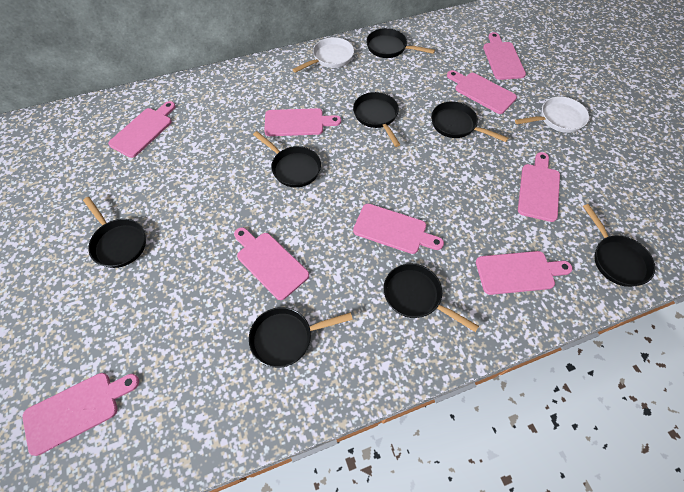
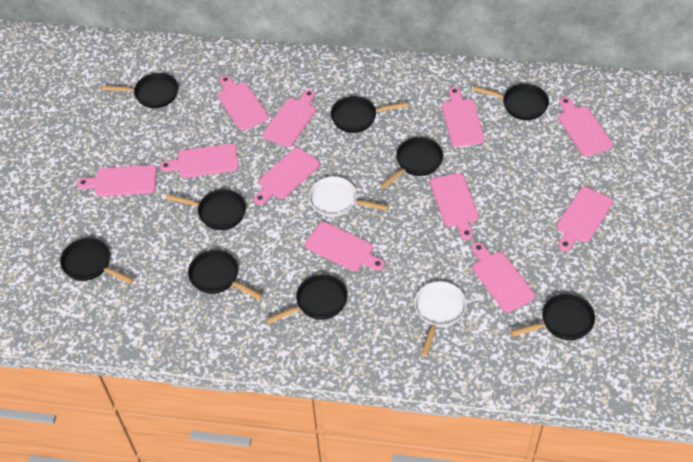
black pan: [83,197,146,268] [249,307,353,368] [253,131,321,188] [353,92,400,147] [366,28,435,58] [384,264,479,332] [431,102,508,142] [583,204,655,287] = 8 -> [60,238,134,284] [102,73,178,108] [165,189,246,230] [188,250,263,300] [266,274,348,325] [331,96,408,133] [380,137,443,189] [472,84,549,120] [510,293,595,340] = 9
pink cutting board: [22,373,139,456] [108,101,176,158] [234,227,309,300] [264,108,341,136] [353,204,444,254] [447,70,517,114] [476,251,572,295] [483,32,526,80] [518,152,560,222] = 9 -> [77,165,157,197] [160,143,239,178] [218,75,269,131] [254,147,320,205] [263,89,316,147] [305,222,385,271] [430,173,479,240] [442,87,485,147] [472,242,535,313] [557,187,613,251] [558,97,613,157] = 11

